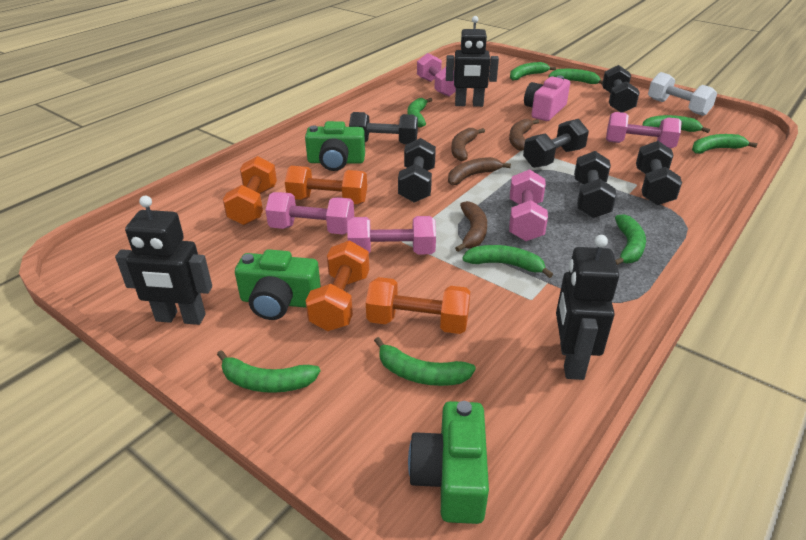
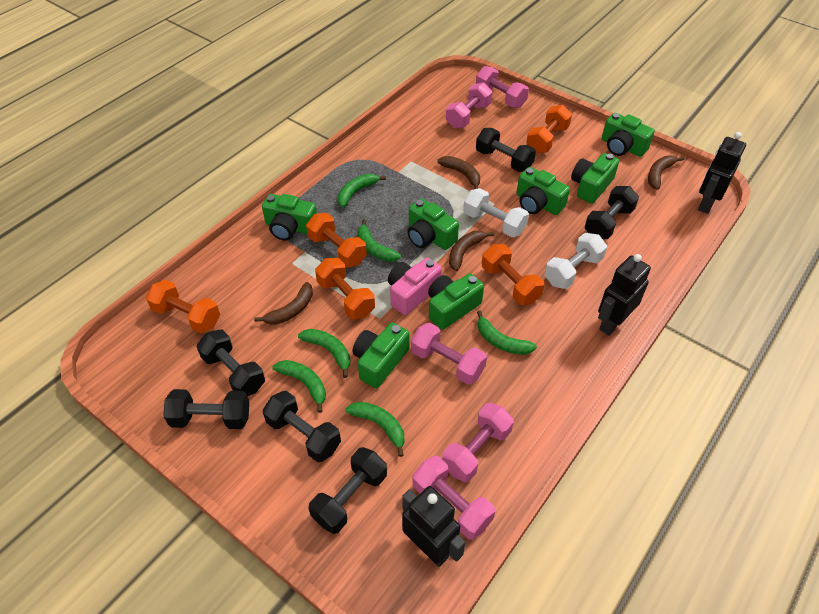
green banana: [217,350,320,393] [374,337,476,386] [408,98,432,127] [462,245,553,278] [510,62,556,80] [549,69,603,84] [615,214,646,265] [642,115,710,133] [692,134,758,154] = 9 -> [272,360,326,413] [298,329,350,378] [338,174,386,207] [345,402,405,457] [358,219,401,262] [477,310,537,355] = 6
green camera: [235,249,321,320] [305,121,365,171] [408,401,489,524] = 3 -> [262,194,317,241] [352,322,409,388] [407,198,459,250] [428,273,484,330] [516,167,570,215] [571,153,619,204] [602,113,655,157] = 7
orange dumbbell: [223,156,277,225] [285,166,367,204] [306,241,369,331] [366,277,471,334] = 4 -> [146,280,220,333] [306,213,367,268] [315,258,375,319] [482,244,544,305] [526,105,572,153] = 5
white dumbbell: [648,72,717,116] = 1 -> [463,188,529,237] [545,233,607,289] = 2

